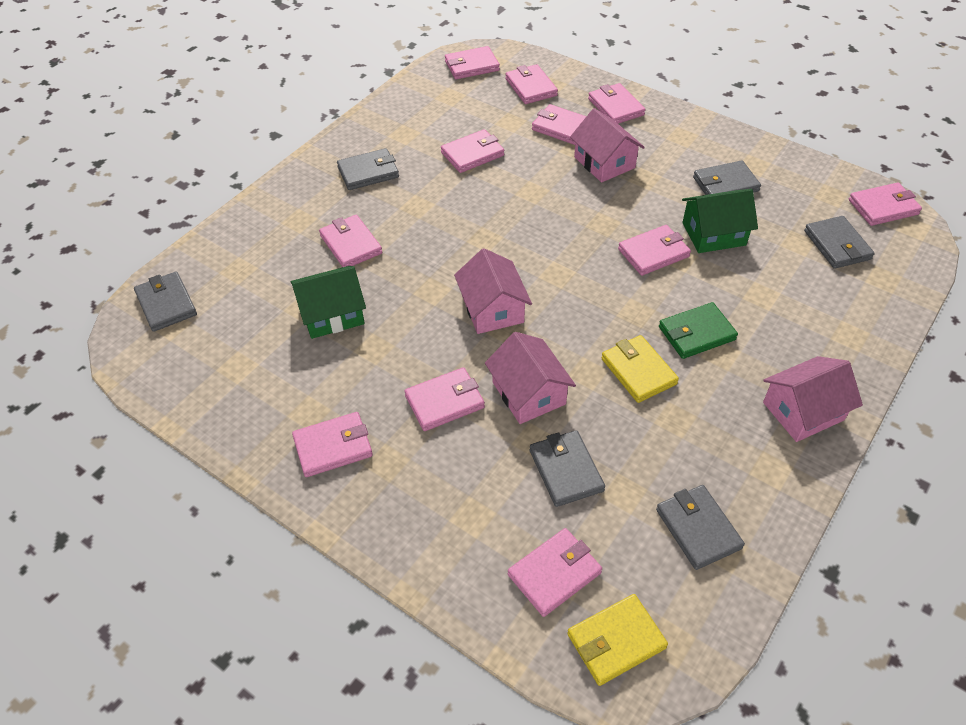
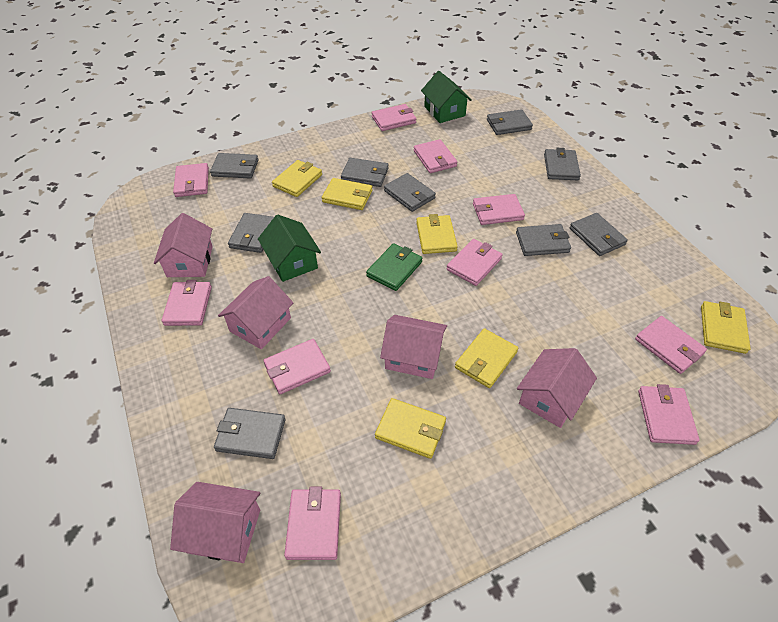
grey wallet: [134,272,197,332] [337,148,399,190] [530,430,605,507] [656,485,745,570] [693,160,761,195] [804,216,875,269] = 6 -> [210,153,259,179] [214,408,286,459] [228,213,274,253] [341,158,389,187] [384,173,436,212] [487,109,533,135] [516,224,571,256] [544,148,581,180] [570,213,628,256] = 9
pink house: [454,248,532,334] [485,332,576,424] [570,108,645,183] [763,356,863,442] = 4 -> [154,213,213,277] [170,482,260,563] [218,276,293,349] [380,315,447,379] [517,348,597,428] = 5
pink wallet: [292,412,373,477] [319,215,382,267] [405,367,485,431] [441,129,505,173] [445,46,500,79] [505,64,558,104] [508,528,602,617] [532,104,586,145] [588,83,646,124] [618,225,691,276] [849,182,922,226] = 11 -> [162,280,212,326] [173,163,209,197] [263,339,331,394] [284,487,341,560] [372,104,416,131] [414,139,457,173] [446,239,503,286] [473,194,525,225] [635,316,707,374] [638,384,700,445] = 10
yellow wallet: [567,594,668,686] [601,335,679,403] = 2 -> [272,160,322,197] [322,178,373,210] [375,398,446,459] [416,214,458,254] [455,328,518,388] [701,301,751,354] = 6

